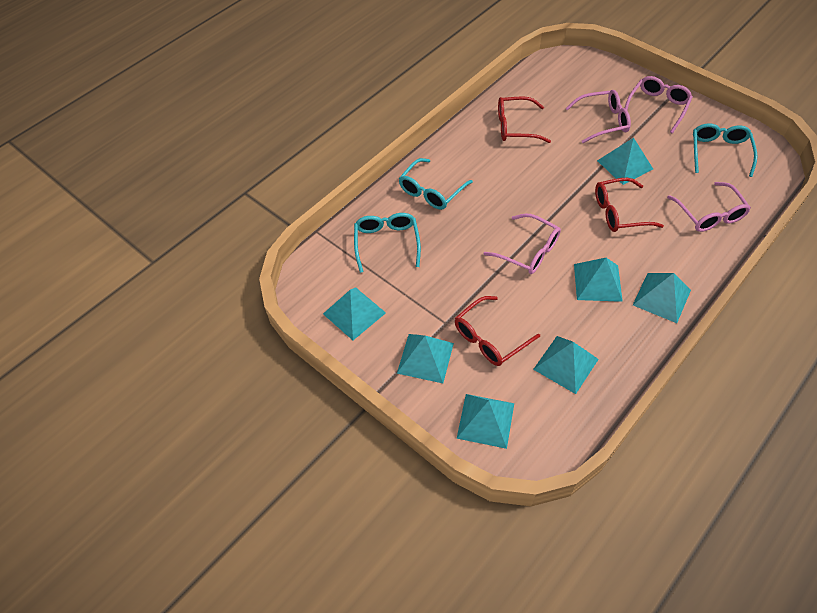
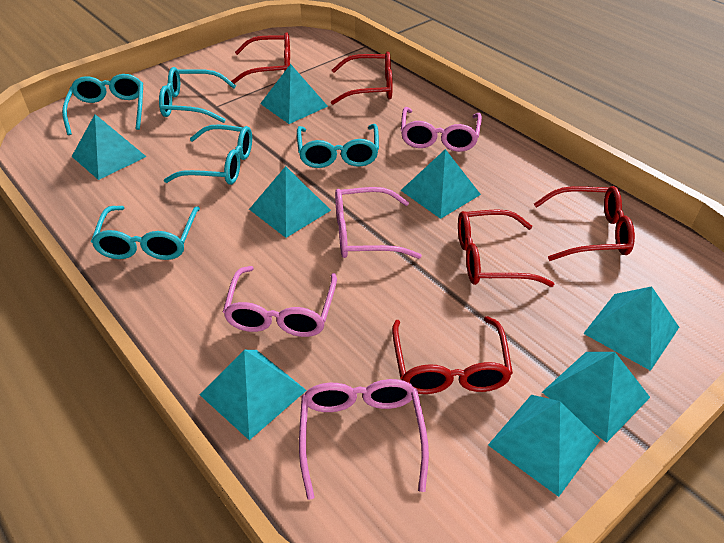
red glasses: [455,296,540,366] [498,96,551,143] [595,178,664,232] = 3 -> [231,32,290,84] [331,51,393,105] [392,316,513,394] [458,209,554,287] [534,186,635,261] = 5
turquoise glasses: [354,213,421,273] [399,158,473,210] [693,123,758,177] = 3 -> [62,74,143,135] [91,206,200,260] [159,67,236,123] [164,125,252,185] [297,124,379,168] = 5
turquoise pyramid: [323,287,386,340] [397,334,454,383] [457,394,514,449] [533,336,599,394] [574,258,623,302] [597,138,653,185] [633,273,691,323] = 7 -> [71,114,147,180] [199,350,307,440] [249,166,331,238] [260,64,328,124] [401,149,481,219] [488,395,600,497] [542,352,650,443] [583,286,679,371] = 8

